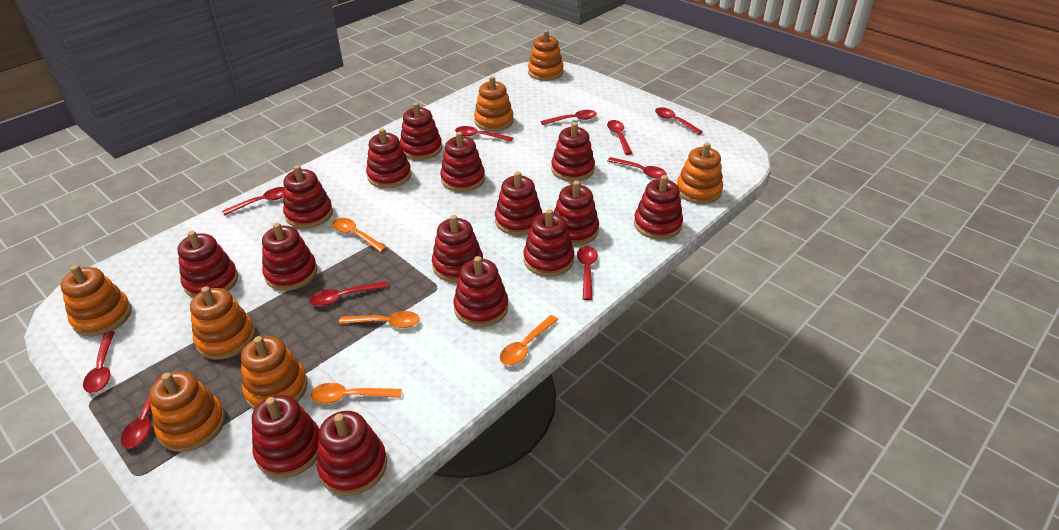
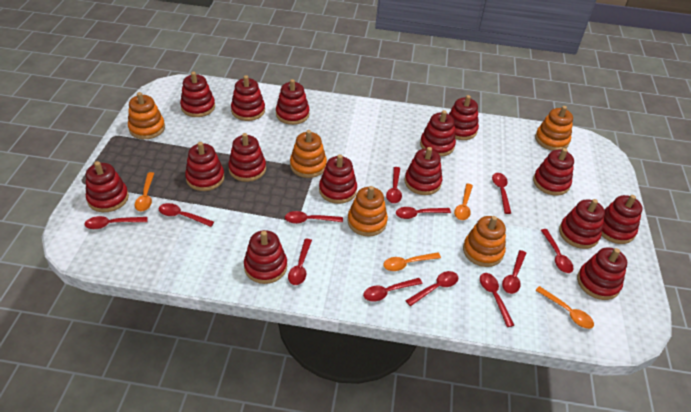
orange stacking toy: [61,265,132,336] [149,371,225,452] [190,286,255,360] [241,336,308,409] [474,76,514,131] [528,30,564,81] [677,142,723,204] = 7 -> [128,92,165,139] [290,130,327,178] [347,186,388,237] [463,216,506,267] [535,106,573,151] = 5
red spoon: [83,331,115,393] [121,376,162,448] [222,187,284,216] [309,281,389,306] [455,126,513,142] [541,110,597,125] [577,246,598,300] [607,120,633,155] [607,157,667,179] [655,107,703,135] = 10 -> [84,216,147,229] [158,203,214,227] [285,211,343,224] [288,239,312,285] [363,278,422,301] [386,167,402,203] [396,207,451,219] [405,271,459,306] [480,273,514,327] [492,173,511,214] [502,250,526,294] [541,229,574,273] = 12

